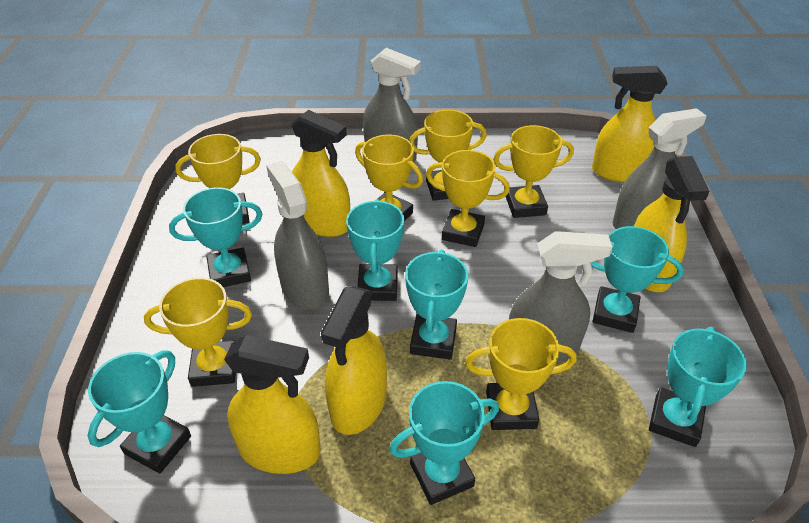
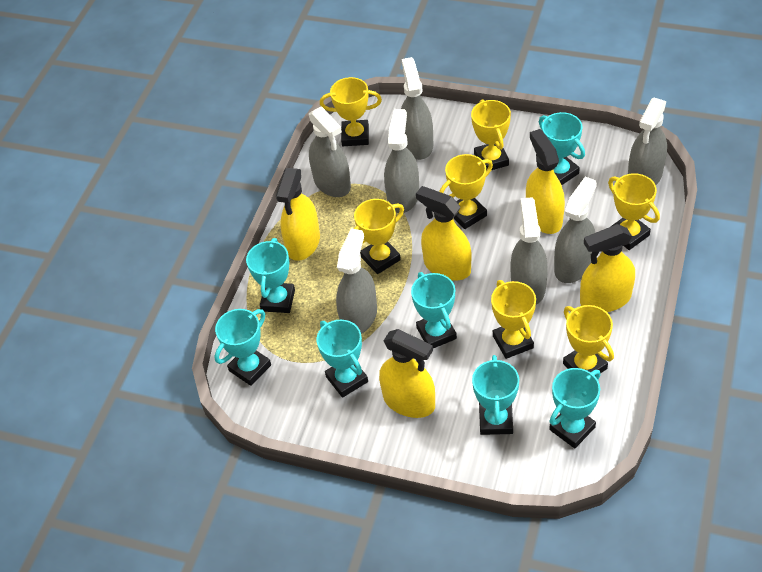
grey spray bottle: [266,161,329,310] [363,48,421,162] [509,231,613,363] [612,108,706,229] = 4 -> [309,106,351,197] [336,228,377,334] [384,109,419,213] [401,57,433,160] [511,198,548,304] [554,177,597,283] [628,97,667,185] = 7

